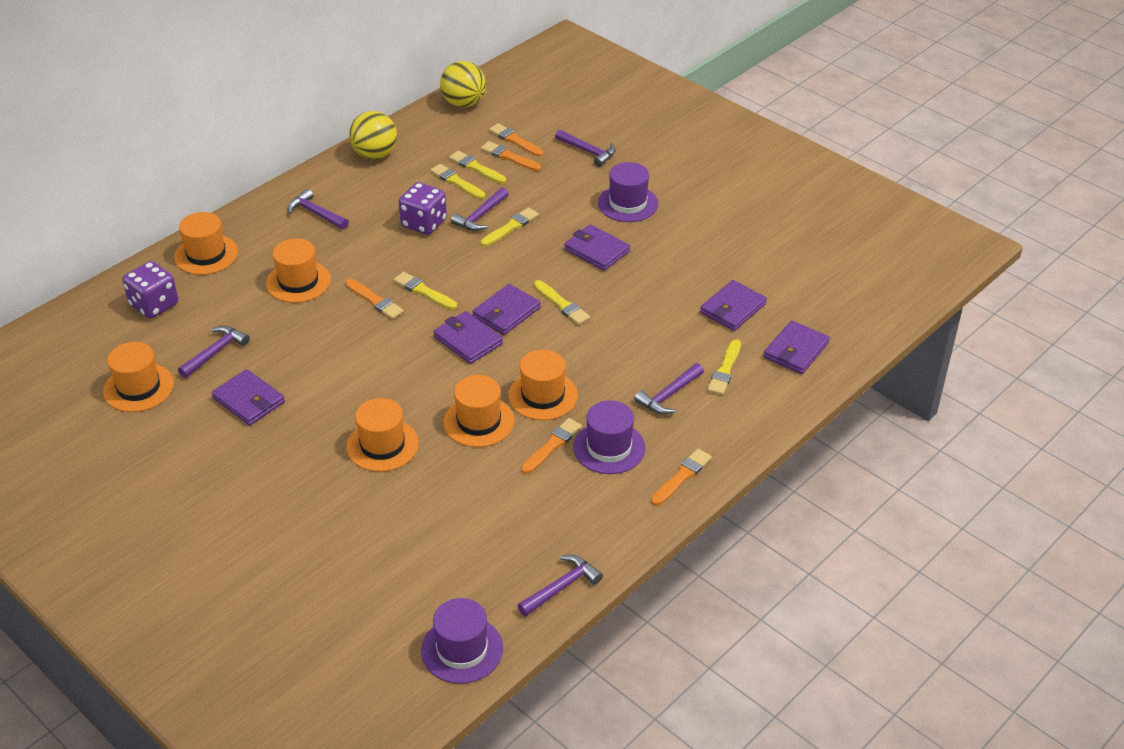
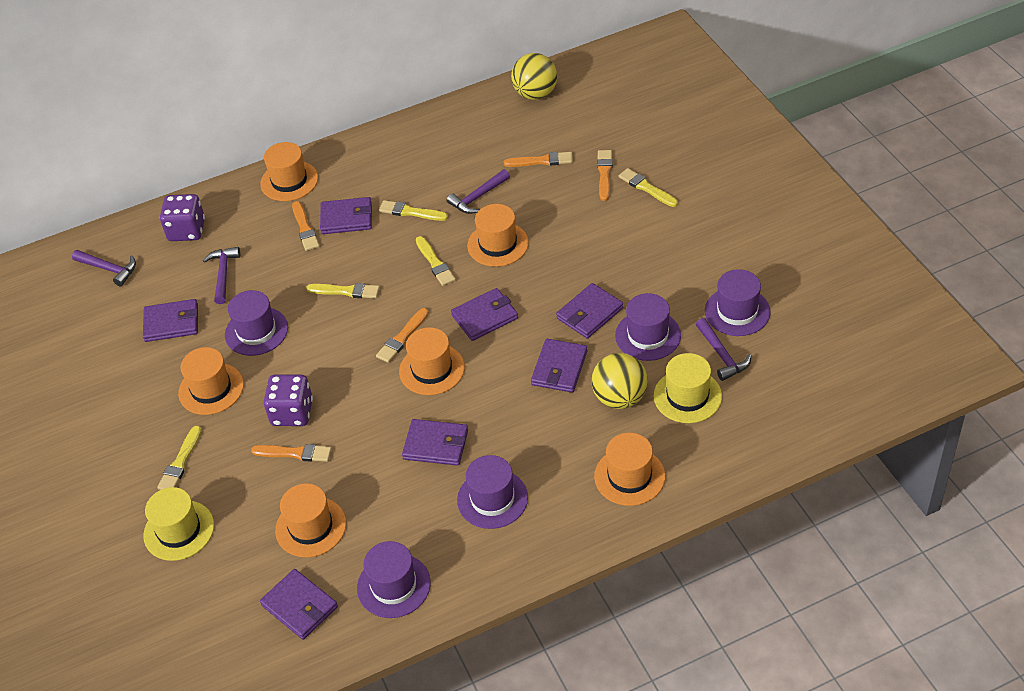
purple hammer: [178,326,250,378] [288,189,349,229] [451,187,509,231] [517,555,603,616] [555,129,616,167] [634,363,704,414] = 6 -> [72,250,136,286] [203,247,240,304] [447,169,510,214] [696,318,751,381] = 4
purple hat: [421,598,503,684] [573,400,645,474] [598,162,658,222] = 3 -> [225,290,288,356] [357,541,431,618] [457,455,528,529] [615,293,681,361] [705,269,771,336] = 5
purple wallet: [212,369,285,426] [433,311,503,364] [472,284,541,335] [564,224,630,271] [700,280,767,331] [764,320,830,374] = 6 -> [143,299,198,342] [260,569,338,640] [320,197,372,234] [402,419,468,466] [451,288,518,341] [531,339,587,393] [556,283,623,338] = 7
yellow brush: [394,272,457,310] [430,164,485,199] [449,151,506,184] [481,207,539,247] [534,280,590,325] [707,340,741,395] = 6 -> [157,425,202,490] [306,283,380,299] [379,200,448,221] [416,236,456,286] [619,168,678,207] = 5
yellow hat: none = 0 -> [143,487,214,561] [654,353,722,423] = 2

